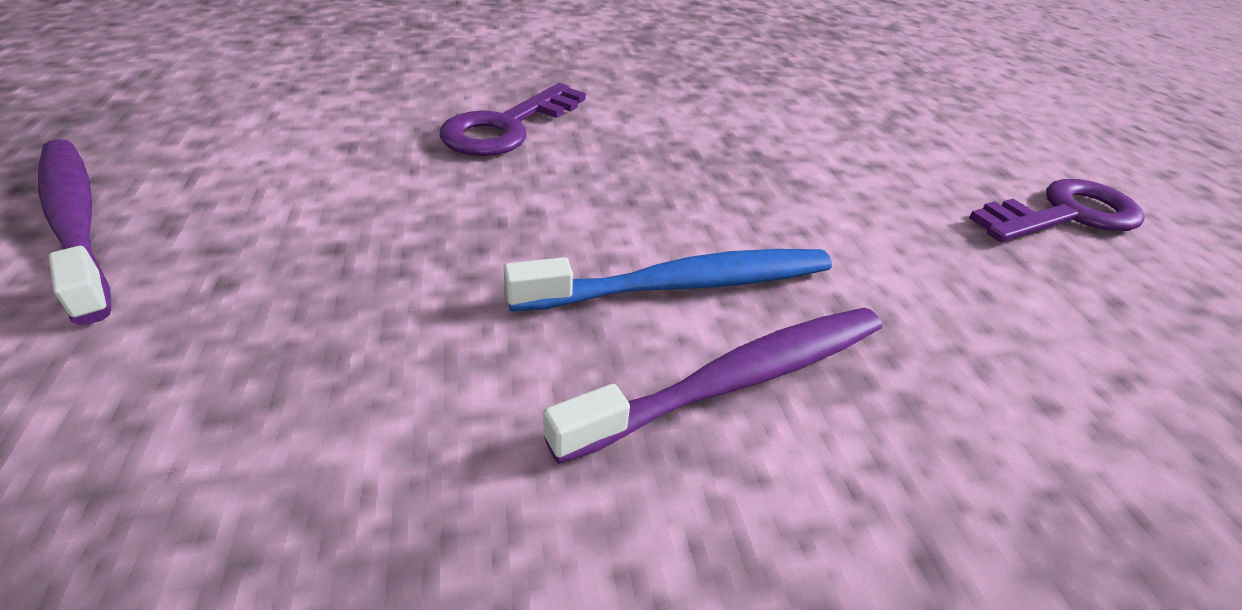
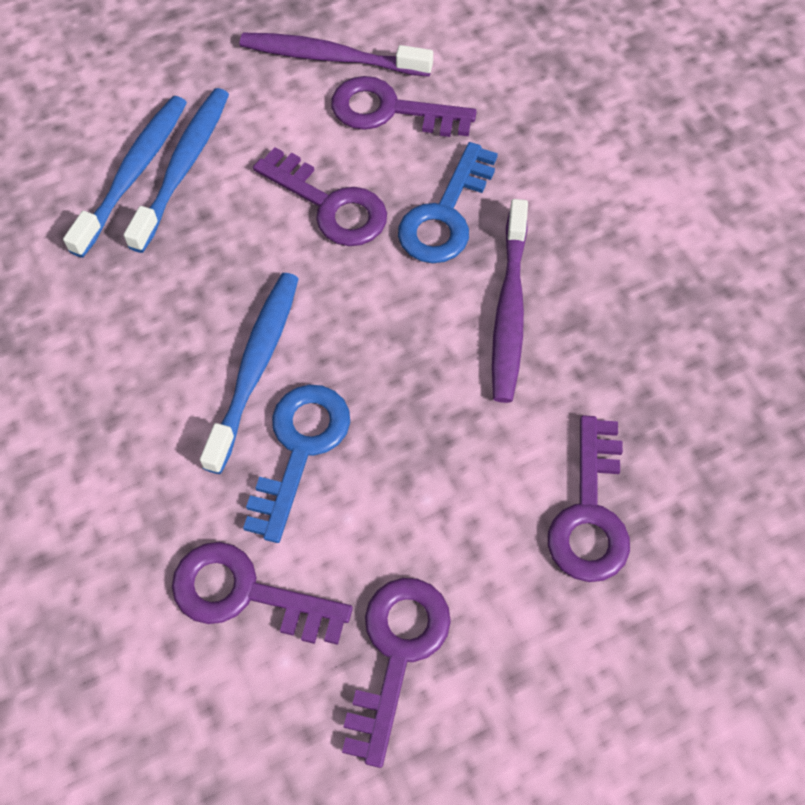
blue key: none = 0 -> [243,385,350,543] [398,142,498,263] = 2
blue toothbrush: [503,249,832,312] = 1 -> [63,96,187,258] [124,88,229,253] [200,273,299,474] = 3
purple key: [440,83,586,156] [969,179,1145,242] = 2 -> [172,542,352,645] [253,147,387,246] [331,76,477,137] [342,578,451,768] [548,415,630,582] = 5

